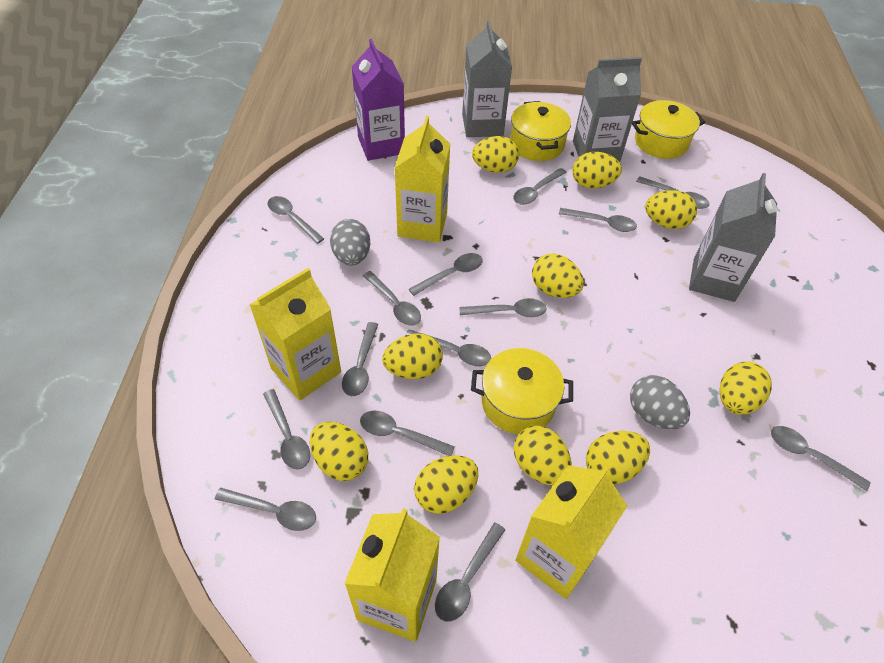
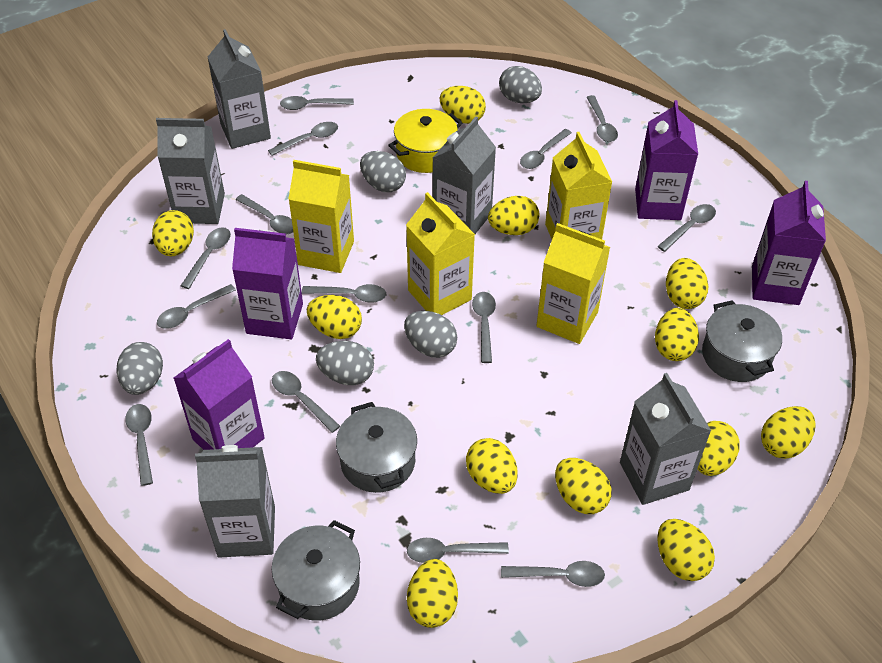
grey carton: [462,20,512,137] [573,57,642,162] [689,173,777,302] = 3 -> [156,118,225,224] [195,445,275,558] [208,29,271,149] [433,117,496,234] [620,373,711,505] = 5
grey egg: [330,219,370,266] [630,375,690,429] = 2 -> [117,342,163,395] [316,341,374,385] [360,151,406,192] [404,311,457,358] [499,66,542,103] = 5
grey pot: none = 0 -> [271,520,360,621] [336,402,417,493] [702,300,782,382] = 3
purple carton: [352,39,405,161] = 1 -> [174,339,265,450] [232,228,303,339] [635,100,698,220] [752,181,826,305] = 4
yellow egg: [310,422,368,481] [382,333,443,379] [414,455,478,514] [472,136,519,173] [514,426,572,485] [532,254,584,298] [572,152,622,188] [586,431,650,485] [645,190,697,229] [719,361,772,415] = 10 -> [152,210,194,256] [307,295,362,339] [407,559,458,628] [440,86,486,124] [466,438,518,494] [488,196,540,235] [555,458,611,514] [655,308,699,361] [657,519,715,581] [666,258,708,309] [697,421,740,476] [761,406,816,459] = 12
yellow pot: [471,348,573,434] [510,101,571,161] [632,100,705,159] = 3 -> [388,109,462,173] = 1

